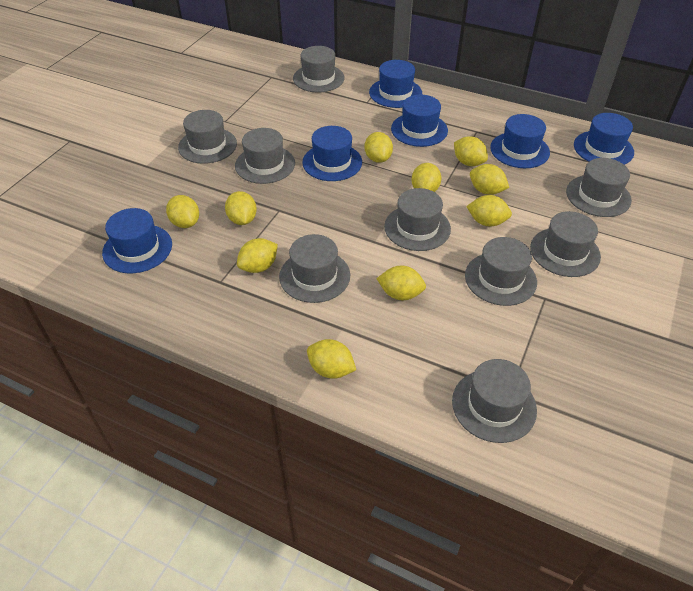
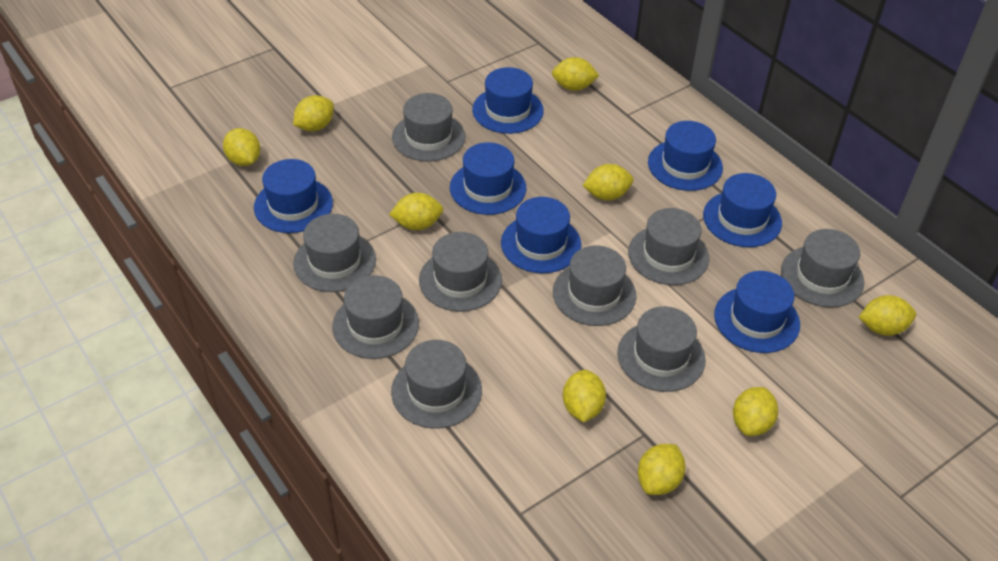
blue hat: [102,208,172,273] [302,126,362,181] [369,60,422,108] [391,95,448,147] [490,114,550,168] [574,113,634,165] = 6 -> [254,159,333,233] [450,142,526,215] [472,67,544,134] [501,197,581,273] [648,121,723,191] [703,173,782,247] [714,271,800,353] = 7
yellow lemon: [166,195,199,228] [225,191,257,225] [237,238,278,273] [307,339,356,379] [365,132,393,163] [376,266,426,300] [411,163,442,192] [454,136,488,166] [466,195,512,226] [470,164,509,195] = 10 -> [223,128,260,166] [293,95,334,131] [389,193,443,230] [552,57,600,91] [563,370,606,422] [582,164,633,200] [638,444,686,495] [733,387,778,436] [859,295,916,336] = 9

